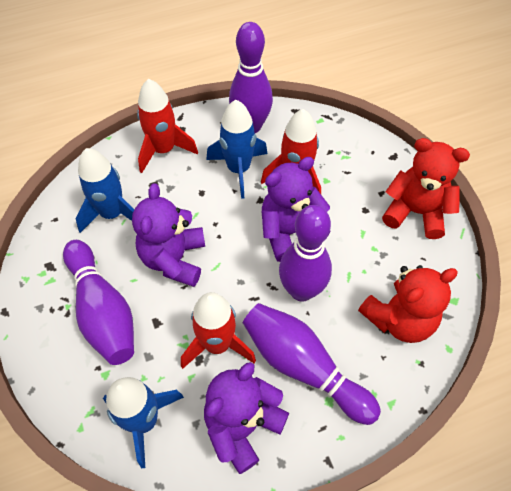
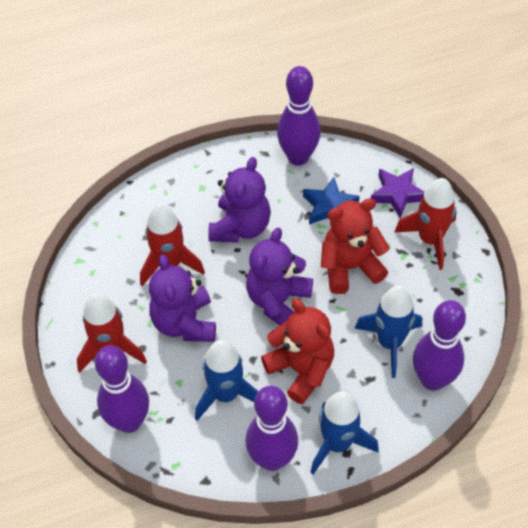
blue star: none = 0 -> [303,177,360,224] = 1
purple star: none = 0 -> [371,168,425,218] = 1

